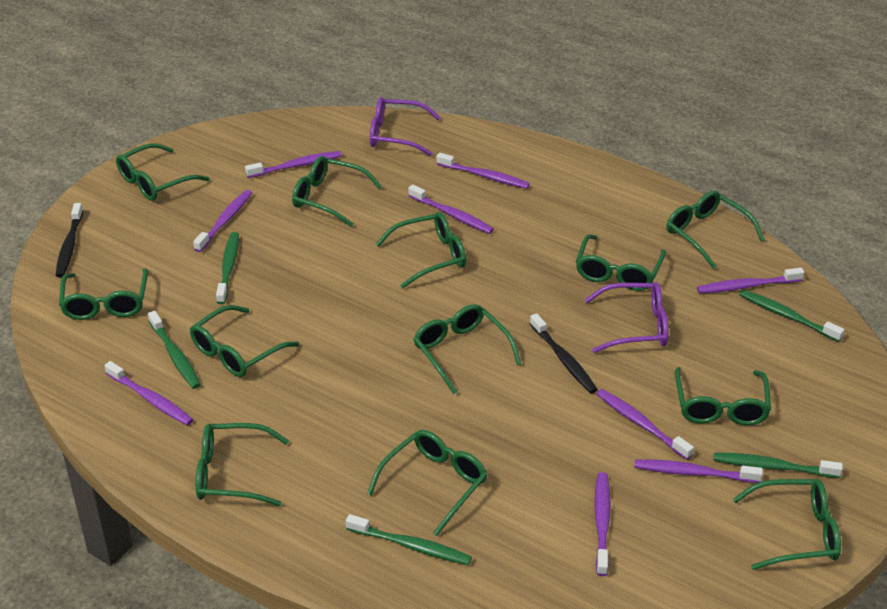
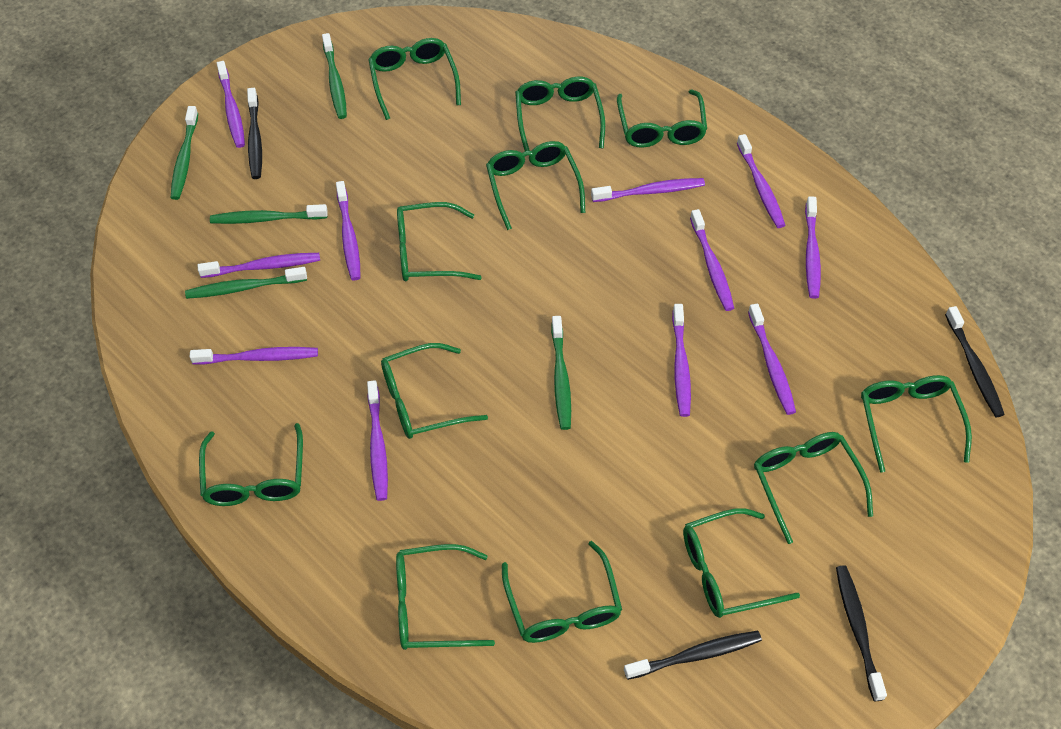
black toothbrush: [56,203,83,277] [530,313,598,393] = 2 -> [247,88,262,179] [624,631,762,680] [836,565,887,701] [945,306,1005,417] = 4
purple glasses: [370,97,441,156] [585,282,668,353] = 2 -> none = 0
purple toothbrush: [104,361,193,426] [193,190,252,252] [245,151,342,178] [408,185,494,234] [437,153,530,189] [594,472,611,576] [597,389,694,460] [634,459,763,483] [697,268,804,294] = 9 -> [190,347,318,364] [198,253,320,278] [217,61,245,148] [336,181,361,281] [367,380,388,501] [591,178,705,202] [672,304,691,417] [690,209,734,311] [737,134,785,228] [748,304,796,415] [805,196,821,299] = 11

